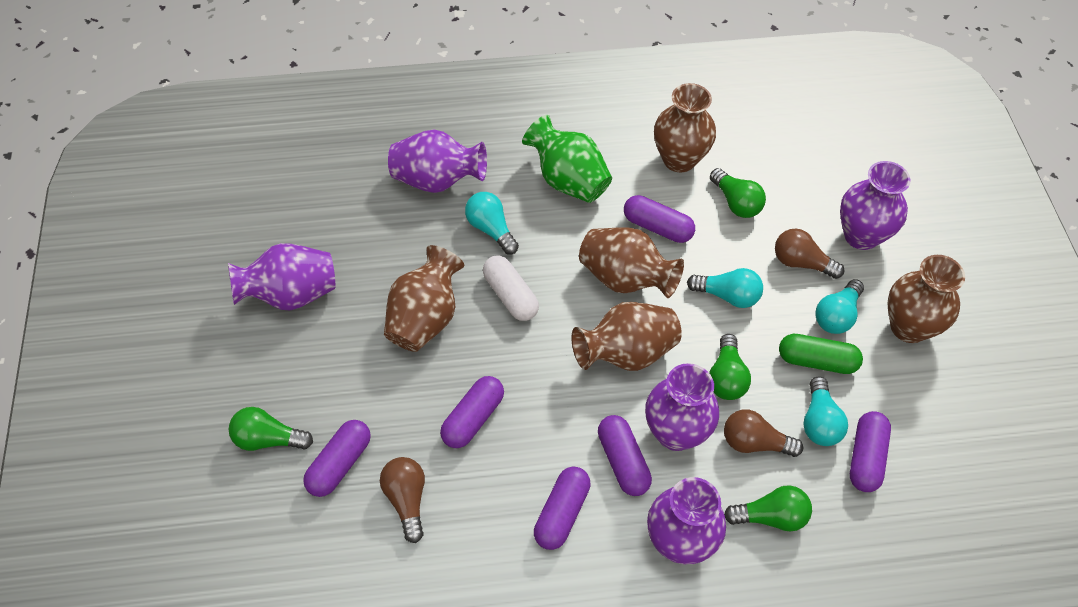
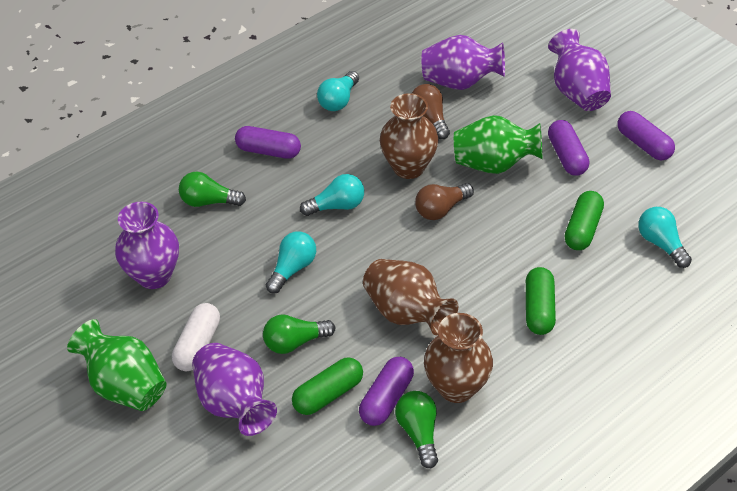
brown light bulb: [380,457,425,543] [724,409,803,457] [775,229,844,279] = 3 -> [412,84,450,139] [415,183,474,220] = 2
brown vase: [384,245,464,352] [572,302,682,371] [579,227,684,298] [654,83,716,173] [887,255,965,343] = 5 -> [363,259,458,335] [380,93,438,179] [424,313,493,403] = 3
green capsule: [779,334,863,374] = 1 -> [292,357,363,415] [526,267,556,335] [565,191,604,250] = 3
green light bulb: [228,407,313,451] [709,334,751,400] [710,168,766,218] [724,485,812,532] = 4 -> [179,172,246,207] [263,314,336,354] [395,391,438,468] = 3
green vase: [522,115,612,203] = 1 -> [67,319,167,411] [454,115,543,174] = 2
purple capsule: [303,420,371,497] [440,376,504,448] [534,467,591,550] [598,415,652,496] [624,195,695,243] [850,411,891,492] = 6 -> [235,126,301,159] [359,357,414,426] [548,120,589,176] [618,111,675,160] = 4
purple vase: [228,243,335,310] [388,130,487,193] [645,363,719,451] [647,477,726,564] [840,161,911,250] = 5 -> [115,202,179,289] [192,343,277,436] [421,35,505,90] [548,29,611,111] = 4

